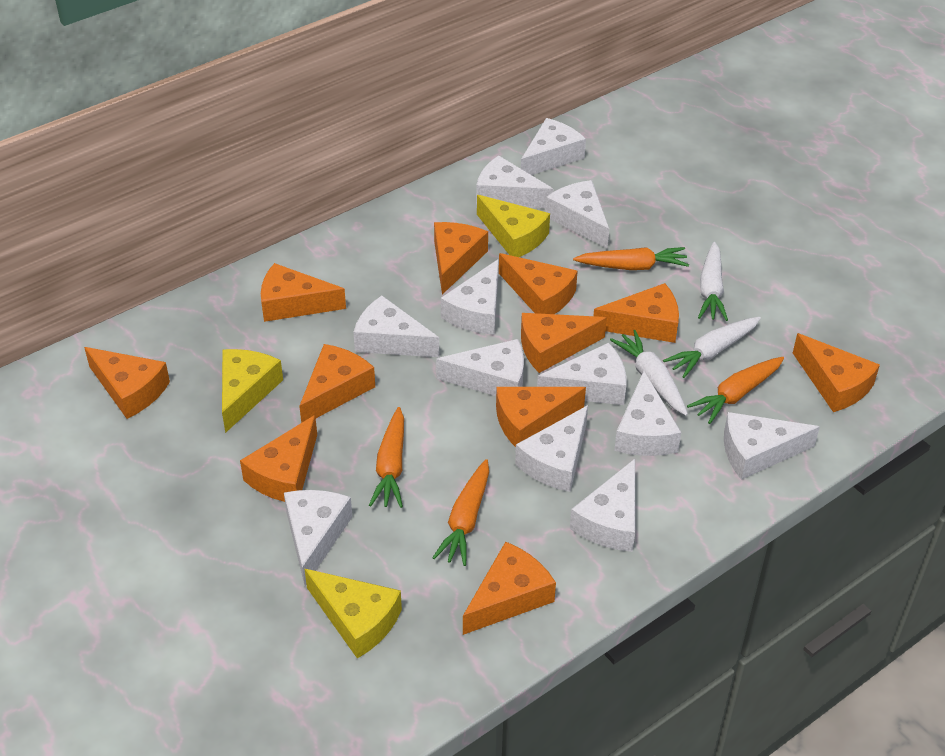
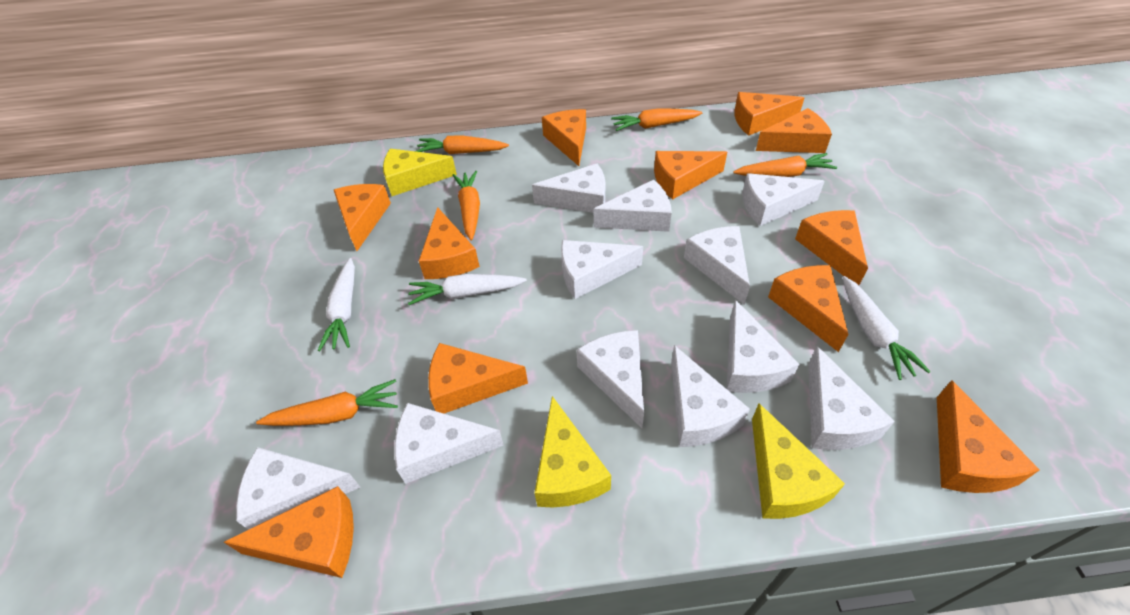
orange carrot: [369,407,404,508] [432,459,489,566] [573,247,689,270] [687,357,784,424] = 4 -> [256,379,398,426] [415,135,509,154] [453,171,480,241] [611,109,702,131] [733,153,837,177] = 5
white cheese: [284,490,352,586] [353,296,439,357] [436,339,524,396] [441,259,499,334] [476,155,553,208] [515,405,588,492] [521,118,586,175] [537,343,626,405] [545,180,609,249] [570,459,635,552] [614,371,681,456] [724,412,820,480] = 12 -> [236,447,361,530] [394,403,504,484] [532,163,605,213] [561,240,643,299] [577,330,644,428] [594,180,672,232] [671,345,750,447] [684,226,750,305] [727,300,799,393] [742,173,825,226] [808,346,895,450] = 11

